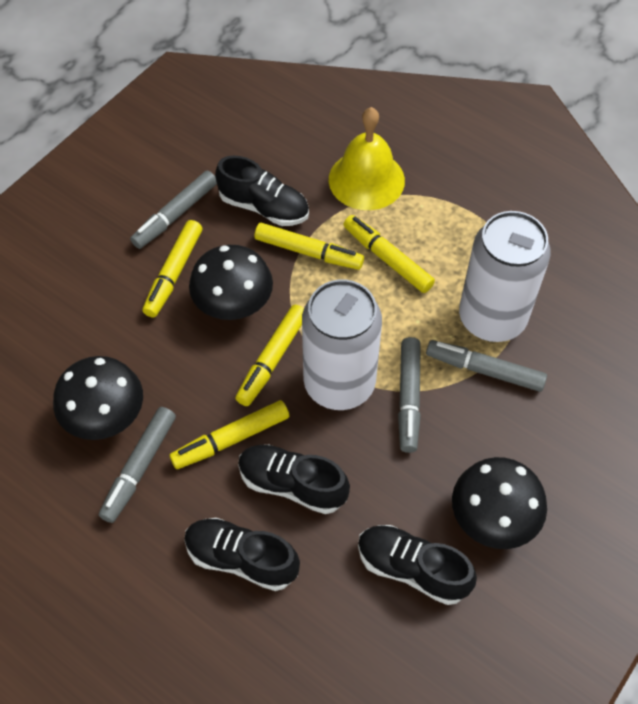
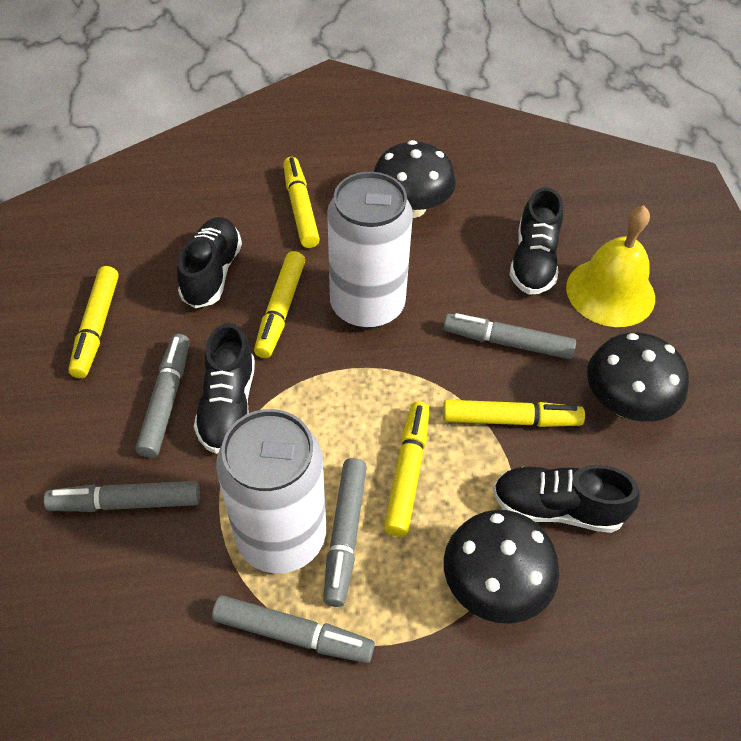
grey marker: [99,407,176,523] [130,171,217,249] [398,337,421,453] [426,340,547,392] = 4 -> [44,481,200,512] [136,334,190,458] [212,595,375,663] [323,458,367,607] [443,313,576,359] = 5

